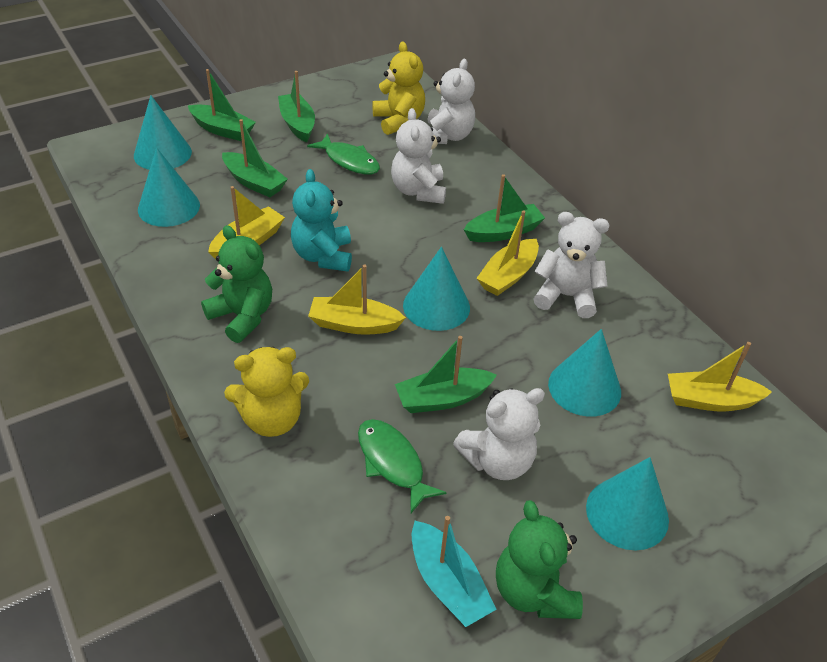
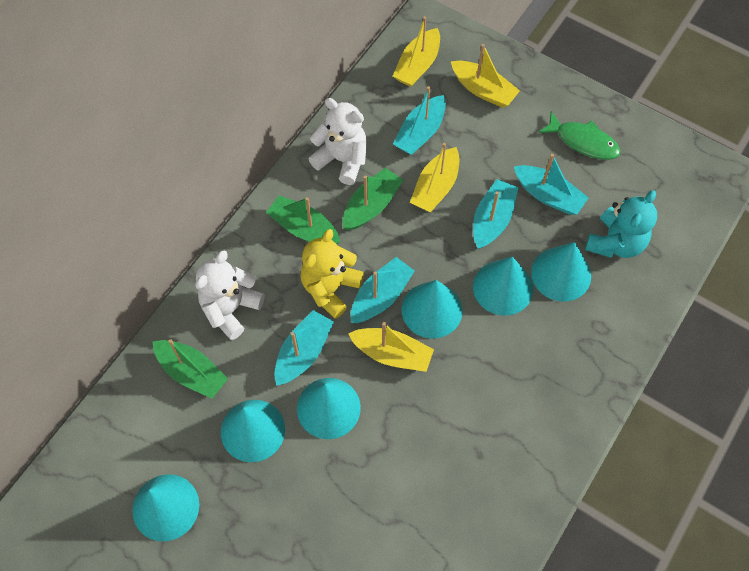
green boat: [188,69,256,141] [222,119,288,197] [278,71,315,143] [395,336,497,413] [464,174,545,242] = 5 -> [153,339,228,399] [266,195,340,244] [343,168,403,230] = 3
green fish: [307,133,380,174] [358,419,447,513] = 2 -> [538,111,621,160] = 1
green teddy bear: [201,225,272,343] [496,500,583,619] = 2 -> none = 0
turquoise boat: [412,516,497,627] = 1 -> [274,310,334,386] [351,257,415,323] [393,86,446,155] [473,179,519,249] [514,154,589,215] = 5
turquoise cone: [134,96,192,170] [138,147,200,227] [403,247,470,331] [548,329,621,417] [586,457,669,550] = 5 -> [132,474,199,541] [221,400,285,462] [297,378,361,439] [402,280,463,339] [473,256,533,316] [531,242,591,302] = 6
white teddy bear: [391,108,446,204] [427,59,475,144] [453,388,545,480] [533,212,610,318] = 4 -> [195,250,265,340] [309,98,367,185] = 2
yellow teddy bear: [224,347,309,437] [372,41,425,135] = 2 -> [300,229,364,319] = 1

